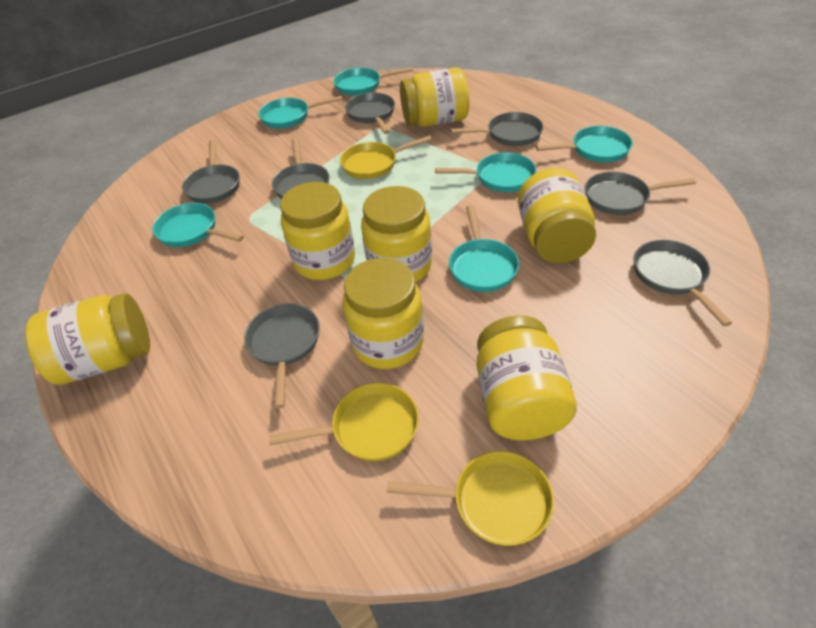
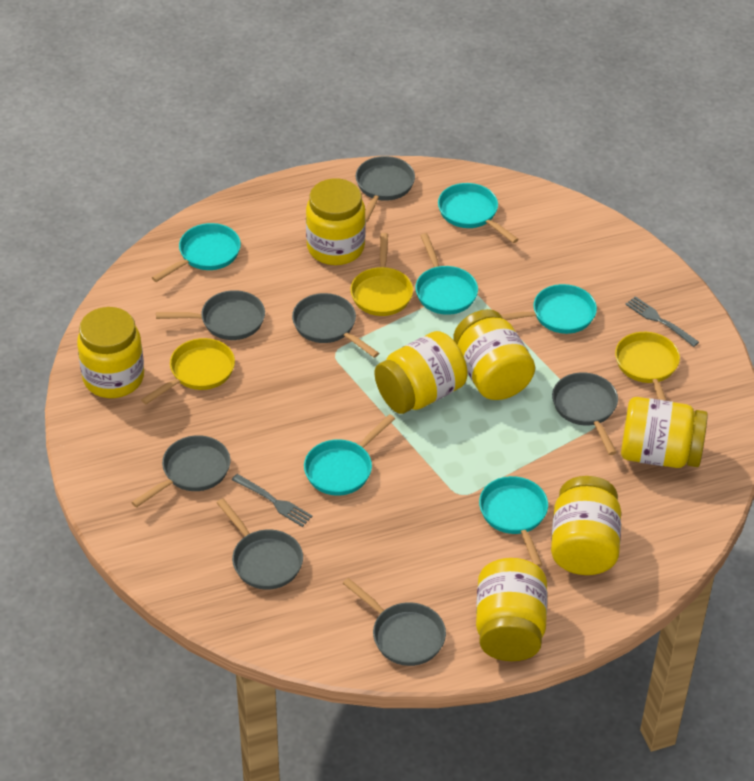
grey fork: none = 0 -> [232,474,313,527] [625,296,699,347] = 2

